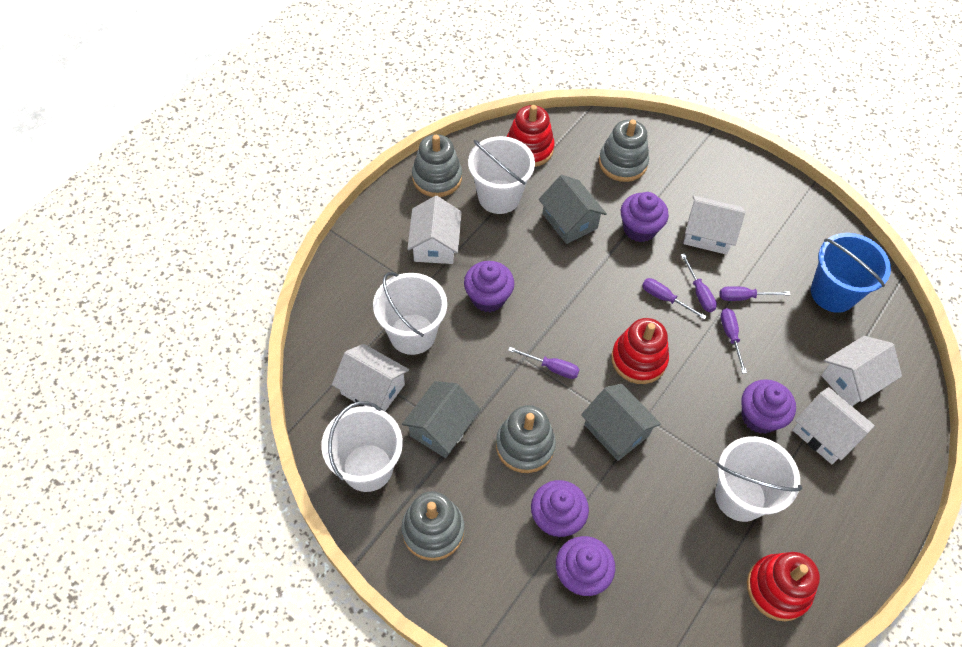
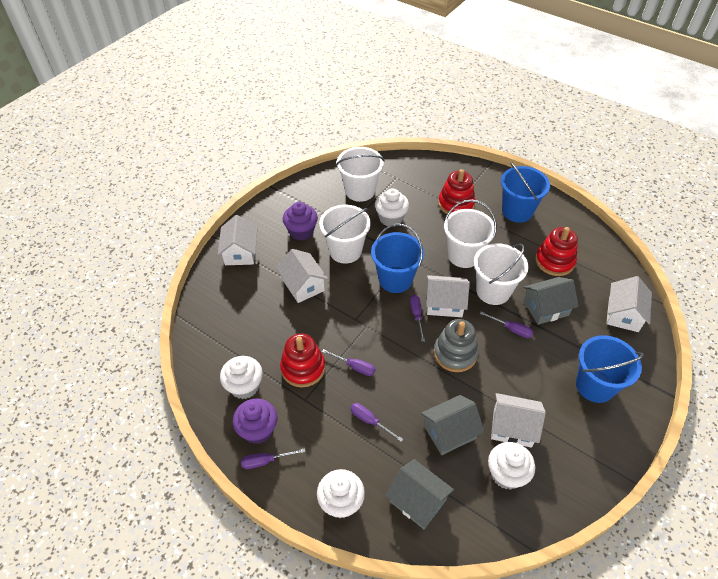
blue bucket: [811,233,891,313] = 1 -> [371,224,424,293] [501,162,550,222] [576,335,644,403] = 3
grey stacking toy: [401,491,464,561] [412,134,462,197] [496,405,556,473] [599,119,649,182] = 4 -> [434,319,479,372] = 1
purple cupcake: [464,261,515,312] [531,480,589,537] [556,536,615,596] [621,192,669,242] [741,379,796,434] = 5 -> [233,398,277,444] [283,202,318,240] = 2
white cupcake: none = 0 -> [220,356,263,399] [317,469,365,518] [375,188,409,227] [488,442,535,490] = 4

